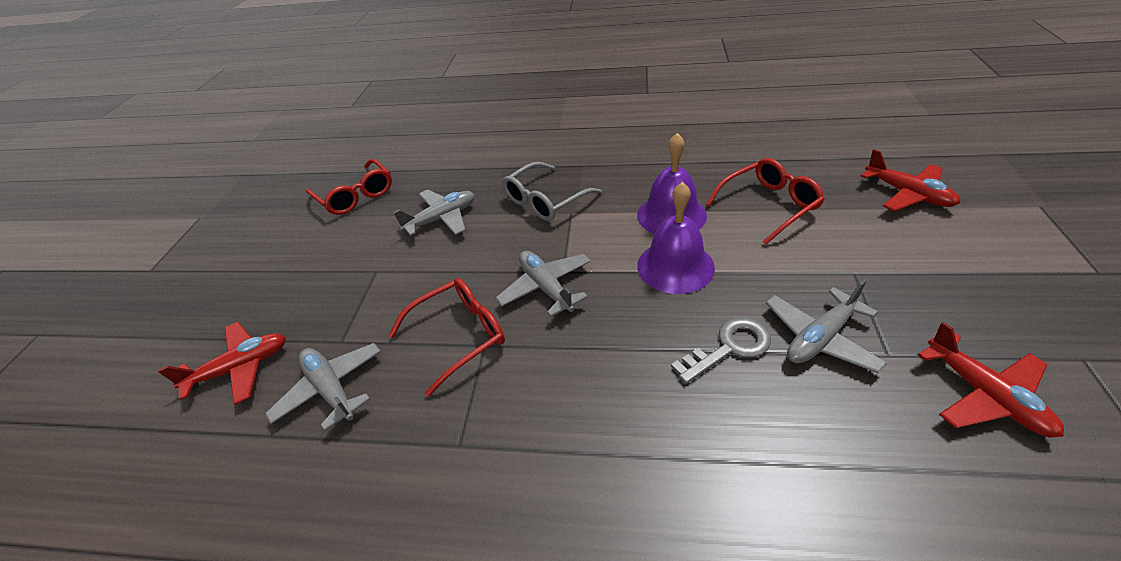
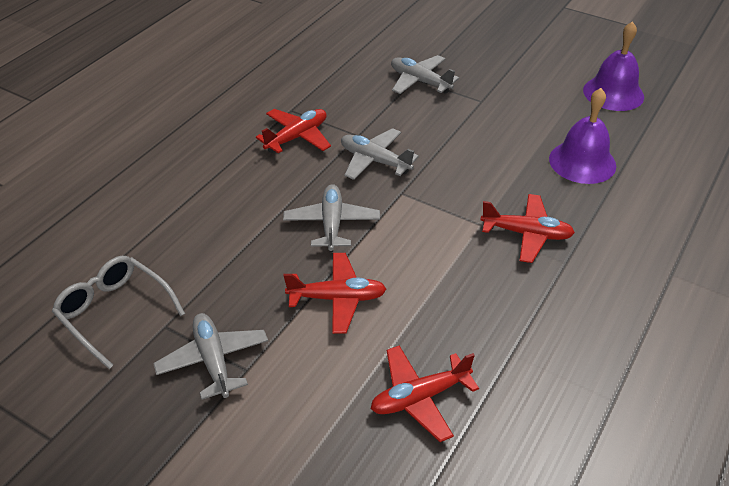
grey key: [671,317,771,384] = 1 -> none = 0
red glasses: [306,159,392,215] [388,278,505,397] [706,158,825,244] = 3 -> none = 0
red plane: [158,322,286,405] [861,149,960,211] [918,321,1064,437] = 3 -> [256,109,331,154] [284,253,386,334] [371,346,479,442] [480,194,575,263] = 4

